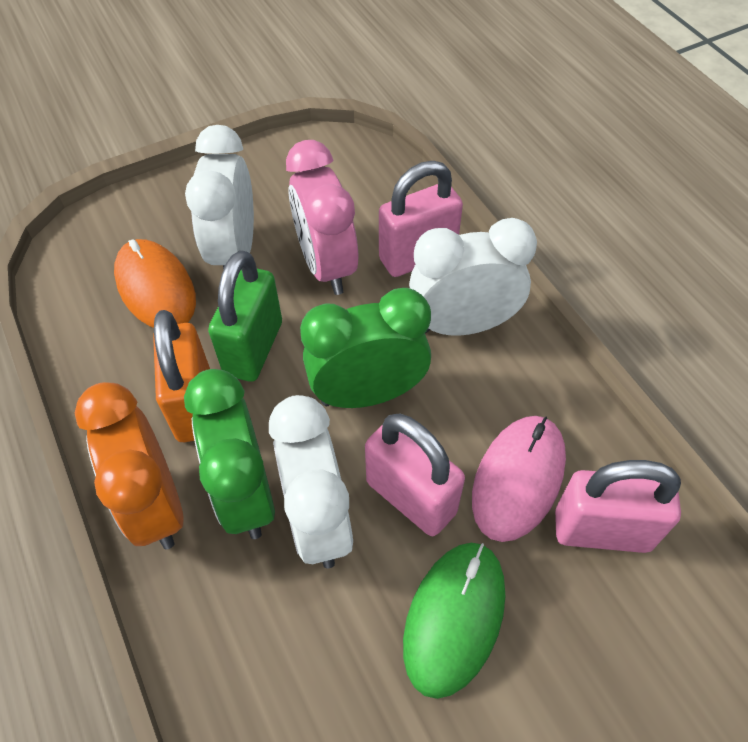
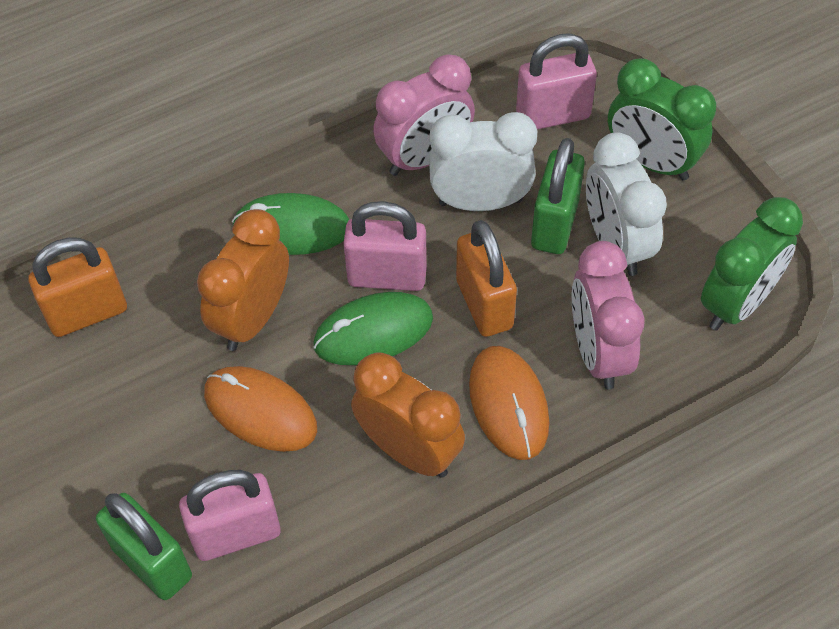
green mouse: [403,543,505,699] = 1 -> [232,193,349,255] [313,292,433,365] = 2
green padlock: [208,250,282,382] = 1 -> [96,493,192,600] [531,138,585,254] = 2
orange clock: [75,382,183,549] = 1 -> [197,209,289,351] [351,352,465,478] = 2
orange mouse: [114,239,196,328] = 1 -> [204,366,317,452] [469,346,549,460] = 2
orange padlock: [153,310,210,442] = 1 -> [29,237,127,337] [456,220,517,337] = 2
pink clock: [286,140,358,295] = 1 -> [373,54,475,176] [572,241,645,389] = 2
pink mouse: [472,416,566,542] = 1 -> none = 0
white clock: [185,125,254,269] [269,395,353,568] [409,218,537,336] = 3 -> [429,112,537,211] [586,132,667,276] = 2

